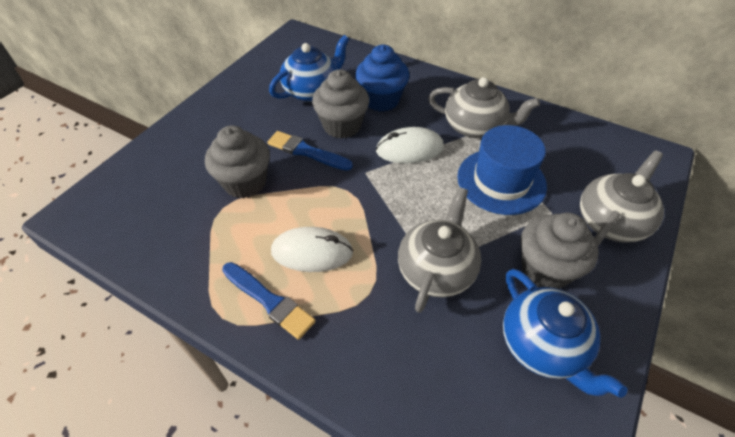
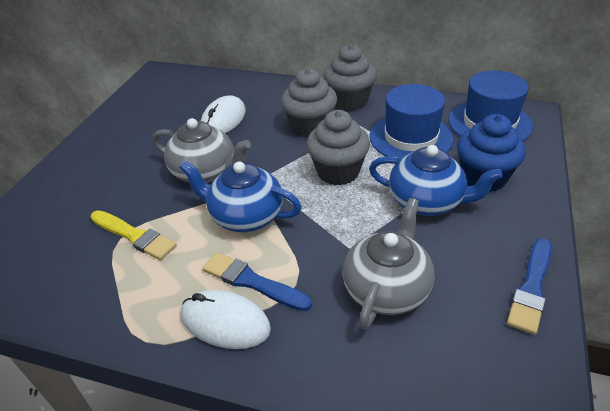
blue hat: [457,125,547,215] = 1 -> [369,84,454,160] [448,70,533,141] = 2
grey teapot: [398,187,481,313] [428,77,540,138] [580,150,664,245] = 3 -> [153,118,251,183] [343,198,435,329] = 2
yellow brush: none = 0 -> [90,210,177,260] = 1

